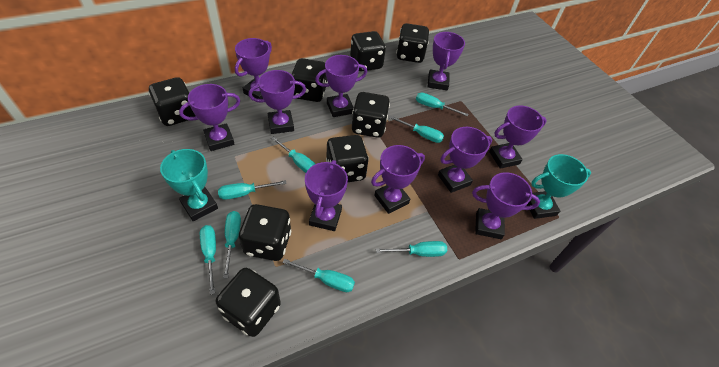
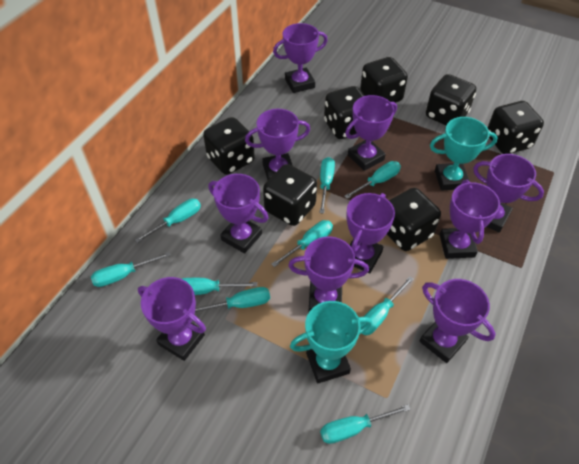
black dice: [148,77,196,126] [216,268,281,337] [239,204,291,261] [291,58,328,102] [326,135,369,182] [350,31,386,71] [352,92,390,138] [396,23,429,63] = 8 -> [203,117,255,175] [263,164,317,226] [324,86,364,139] [360,57,408,103] [387,188,441,251] [426,74,476,125] [488,101,544,154] = 7
turquoise screwdriver: [200,225,216,295] [218,180,287,200] [223,211,241,279] [271,136,315,173] [283,259,355,292] [376,241,447,257] [390,116,444,143] [416,93,469,117] = 8 -> [91,252,171,287] [135,198,201,243] [182,278,257,295] [195,287,270,312] [272,220,333,267] [320,157,335,214] [320,404,411,444] [344,161,401,199] [360,276,414,335] = 9

